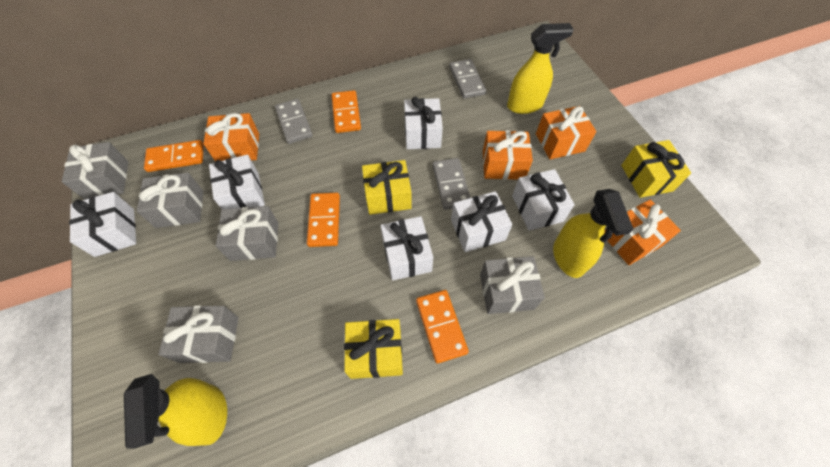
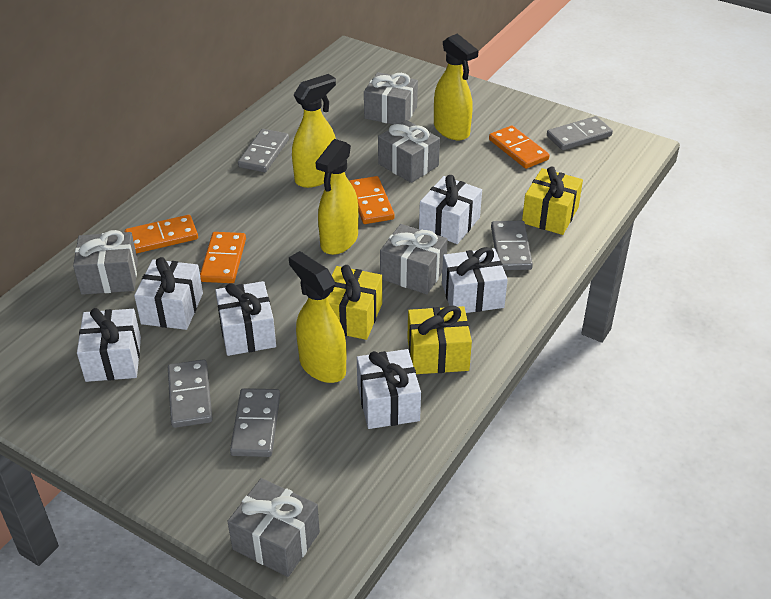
grey domino: [275,99,313,144] [432,158,470,210] [449,59,486,99] = 3 -> [168,359,213,428] [230,388,280,457] [238,129,289,172] [491,221,533,270] [547,116,613,150] = 5
orange gift: [203,113,259,161] [483,130,533,180] [536,106,597,159] [604,199,681,265] = 4 -> none = 0
yellow spray bottle: [124,374,227,449] [507,23,574,114] [553,189,633,278] = 3 -> [289,251,346,383] [292,74,336,188] [316,139,359,255] [434,34,479,141] = 4

